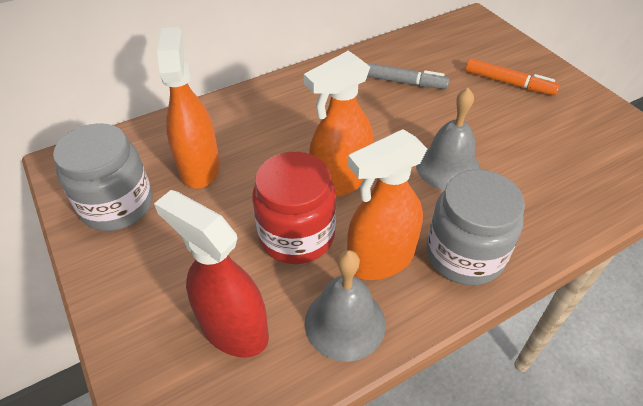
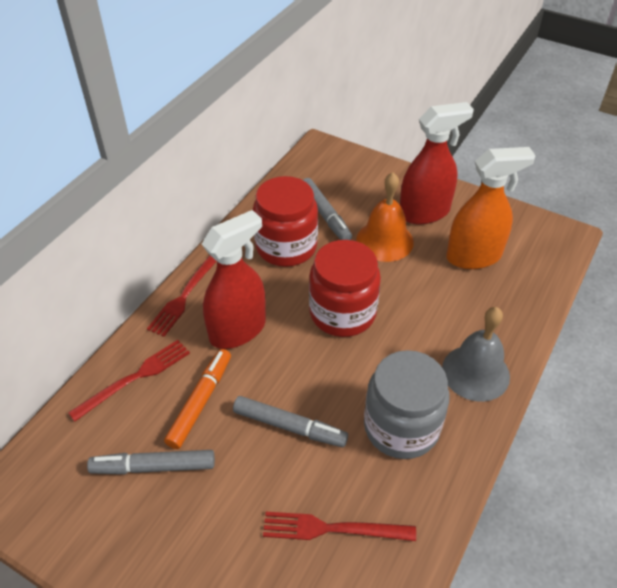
grey bell: [305,250,386,362] [416,88,481,190] = 2 -> [442,307,510,402] = 1
grey jar: [53,123,153,231] [426,169,525,285] = 2 -> [364,350,449,459] = 1
grey marker: [366,63,450,89] = 1 -> [87,450,215,474] [233,396,348,447] [303,178,352,240] = 3
orange bell: none = 0 -> [356,172,414,262] = 1
orange spray bottle: [157,27,220,189] [304,51,373,197] [347,129,427,280] = 3 -> [446,147,536,269] = 1
red fork: none = 0 -> [68,340,190,422] [147,255,217,337] [263,512,416,541] = 3
red jar: [252,152,336,264] = 1 -> [253,176,318,267] [309,240,381,337] = 2
red spray bottle: [154,190,269,357] = 1 -> [202,210,266,349] [400,102,474,224] = 2

